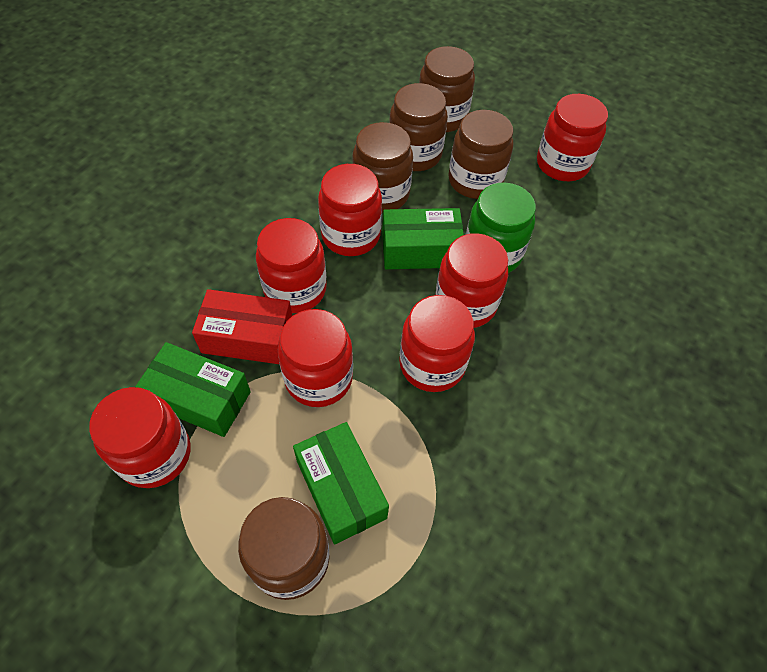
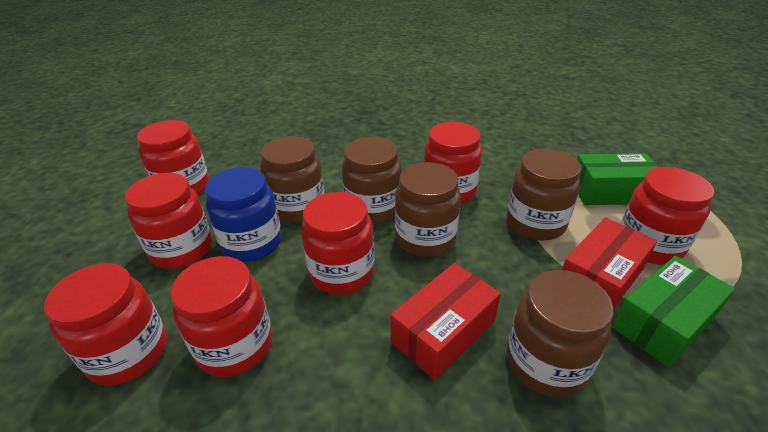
blue jar: none = 0 -> [205,167,282,262] = 1
green box: [135,342,251,437] [293,422,389,545] [382,208,464,269] = 3 -> [577,153,658,205] [612,256,735,367] = 2
green jar: [466,182,536,273] = 1 -> none = 0
red box: [192,289,292,364] = 1 -> [391,263,501,380] [562,217,657,309] = 2

